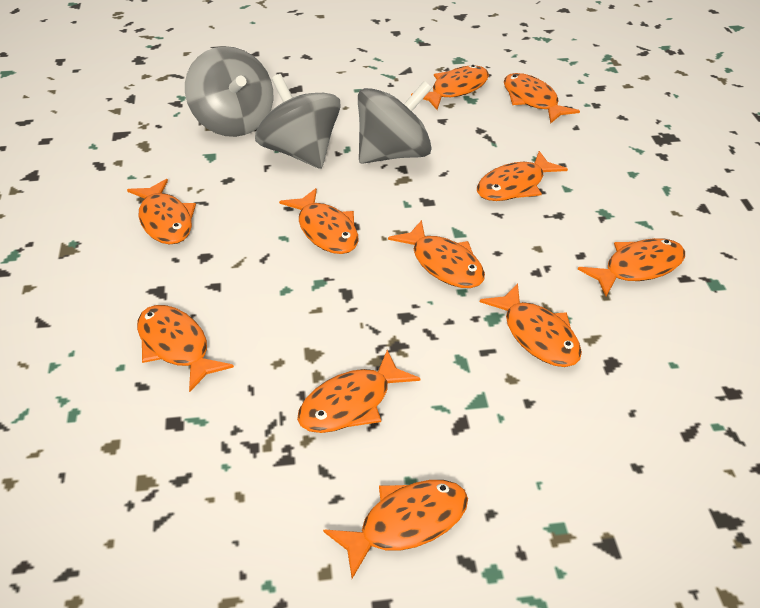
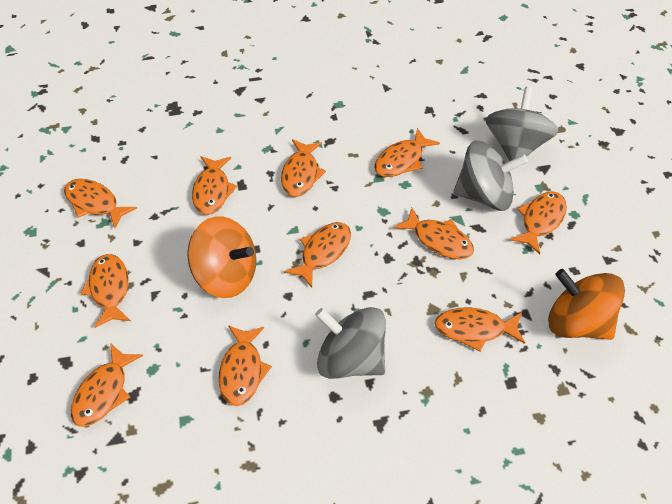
orange spinning top: none = 0 -> [187,216,256,298] [548,269,625,340] = 2

